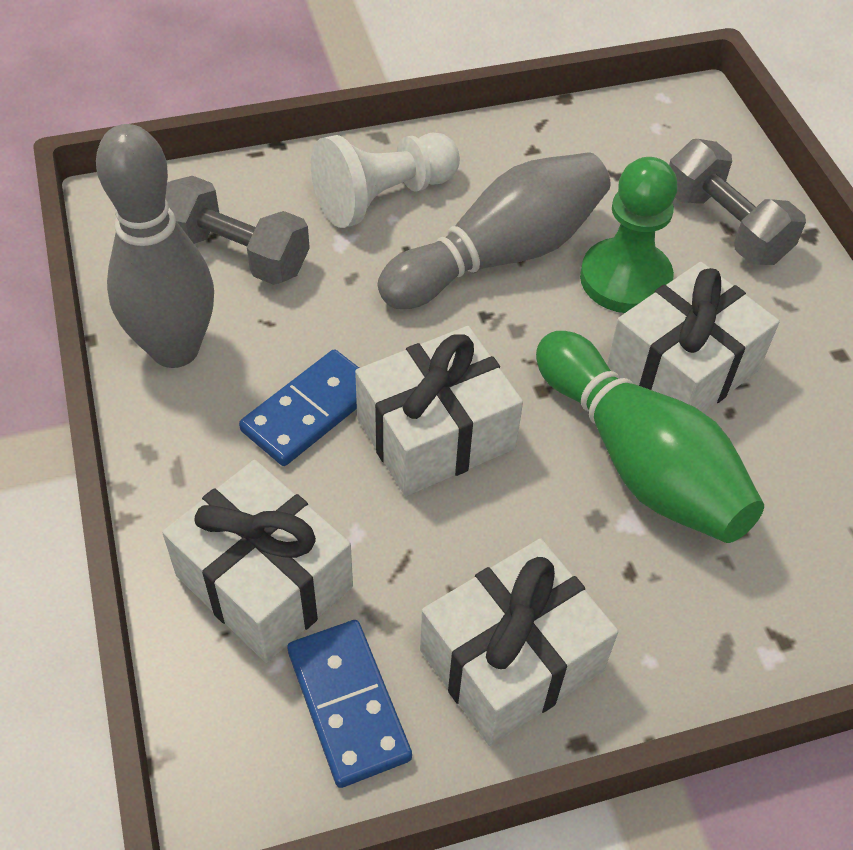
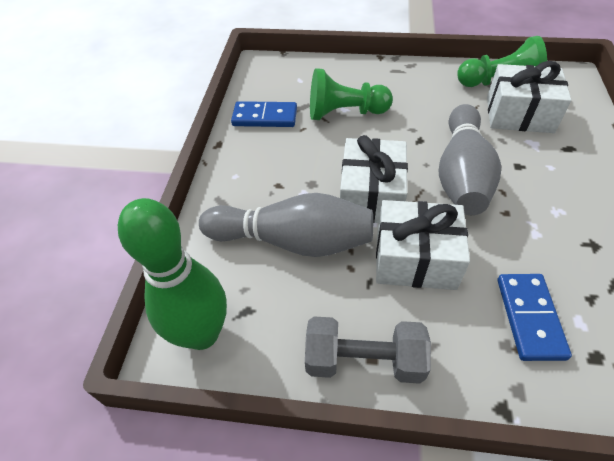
green pawn: [580,157,678,313] = 1 -> [310,68,393,120] [457,36,547,87] = 2
grey dumbbell: [165,176,310,285] [669,139,806,265] = 2 -> [305,316,431,384] = 1
white gift: [162,460,353,663] [355,326,523,496] [420,538,618,746] [607,262,780,413] = 4 -> [340,135,408,223] [376,200,470,290] [487,61,571,133] = 3
white pawn: [311,133,460,228] = 1 -> none = 0

